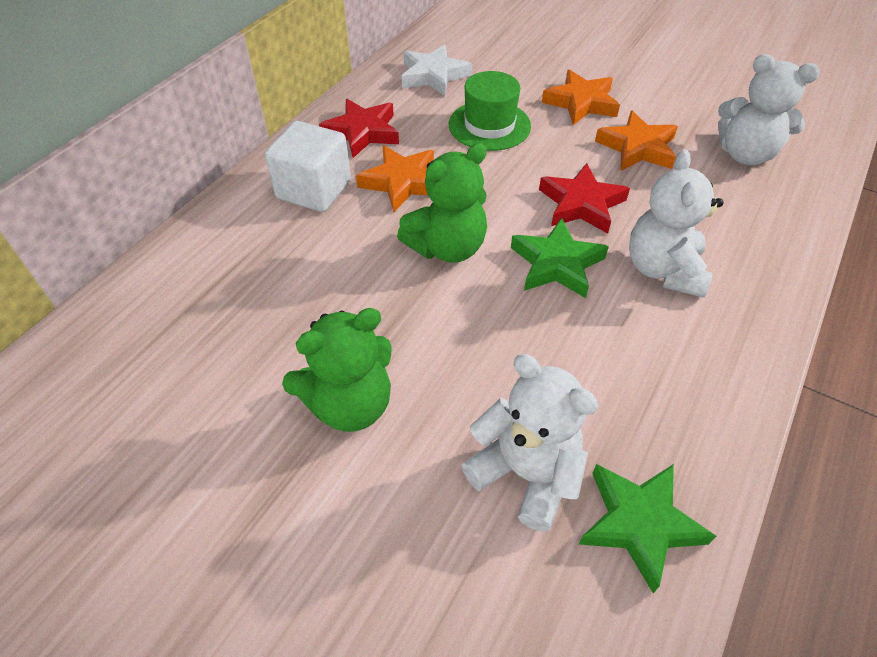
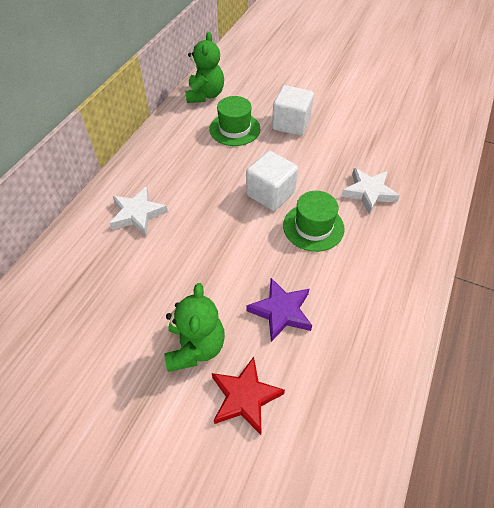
green hat: [449,71,531,151] = 1 -> [209,96,260,146] [283,191,345,252] = 2
green star: [511,218,609,298] [579,464,716,593] = 2 -> none = 0
orange star: [356,145,434,212] [542,70,620,125] [595,111,678,171] = 3 -> none = 0
purple star: none = 0 -> [247,278,312,342] = 1
red star: [319,99,399,158] [539,163,630,233] = 2 -> [212,357,285,435] = 1
white cube: [265,121,351,212] = 1 -> [246,151,298,211] [272,85,314,136] = 2
white star: [401,44,472,96] = 1 -> [110,186,168,236] [341,168,400,214] = 2
white teddy bear: [462,354,598,532] [629,149,724,298] [718,54,820,165] = 3 -> none = 0

